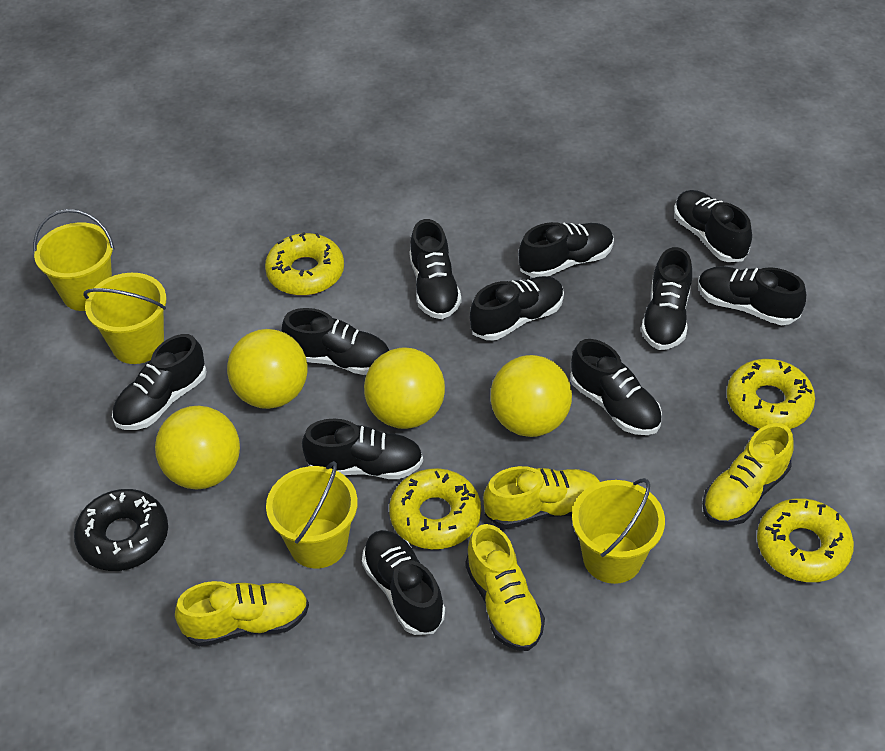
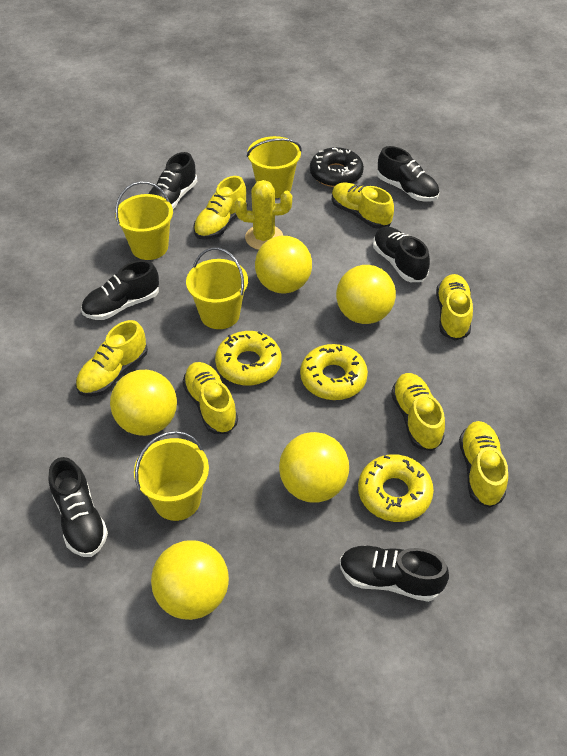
black shoe: [112,334,207,430] [281,308,389,375] [302,419,423,479] [362,530,445,635] [409,219,461,319] [470,276,564,341] [519,222,614,278] [570,339,662,435] [641,247,692,350] [674,190,752,262] [698,266,806,325] = 11 -> [49,457,108,557] [81,260,159,320] [149,152,197,209] [340,545,449,602] [373,227,430,282] [377,146,439,201] = 6
yellow ball: [155,406,240,490] [227,329,308,409] [364,348,445,429] [491,355,572,437] = 4 -> [110,370,177,436] [151,540,229,620] [255,236,312,294] [279,432,349,503] [336,265,396,324] = 5
yellow cactus: none = 0 -> [235,180,292,250] = 1
yellow donut: [265,232,344,296] [389,468,481,549] [727,359,815,429] [757,498,854,582] = 4 -> [215,331,281,386] [300,344,368,400] [358,454,434,522] = 3
yellow shoe: [175,581,309,646] [465,524,545,651] [483,466,600,529] [702,423,794,526] = 4 -> [76,320,148,397] [182,362,238,434] [193,176,248,240] [332,182,394,229] [391,373,445,451] [436,274,473,341] [459,421,508,508] = 7

